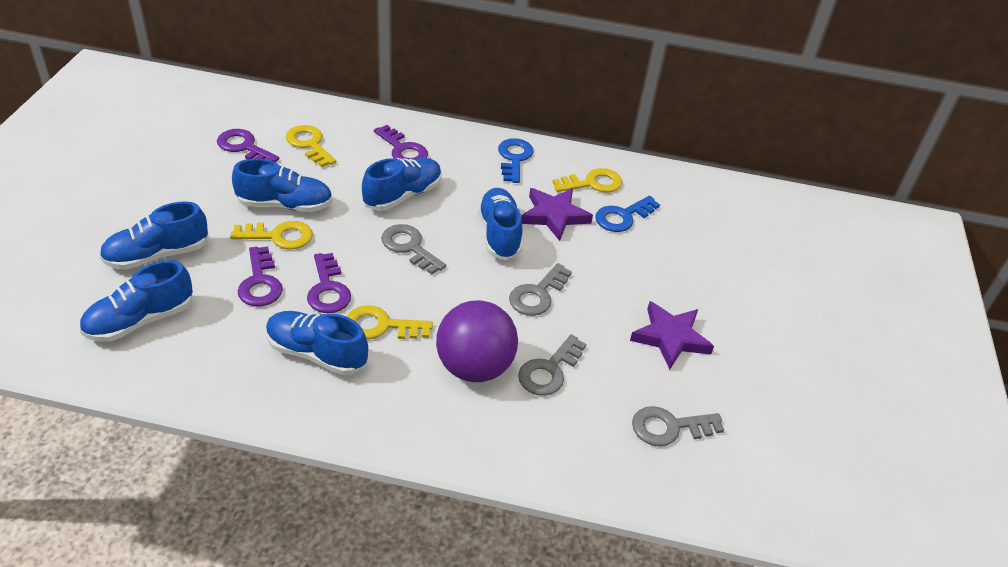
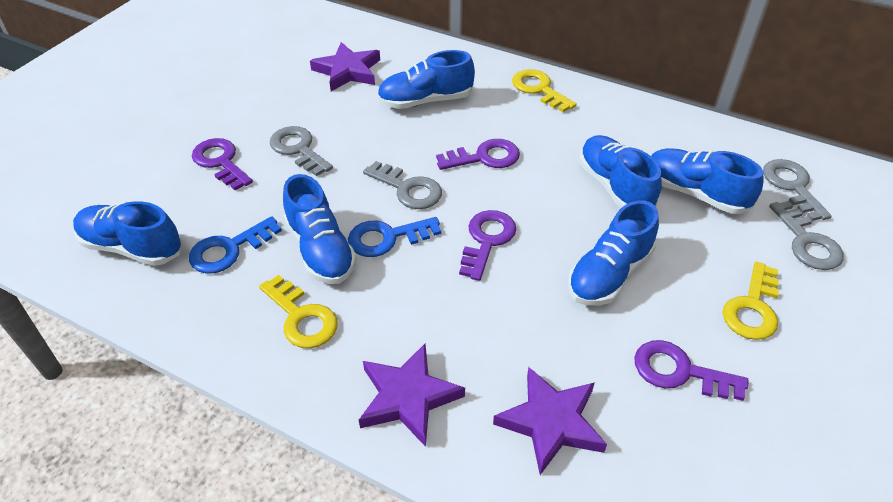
purple ball: [436,300,518,382] = 1 -> none = 0
purple star: [521,188,593,241] [630,301,714,370] = 2 -> [310,42,380,91] [359,344,465,447] [493,367,607,475] = 3
yellow key: [230,221,313,249] [286,125,336,167] [347,305,433,339] [553,168,622,193] = 4 -> [259,275,338,348] [512,69,577,112] [723,262,779,340] = 3

